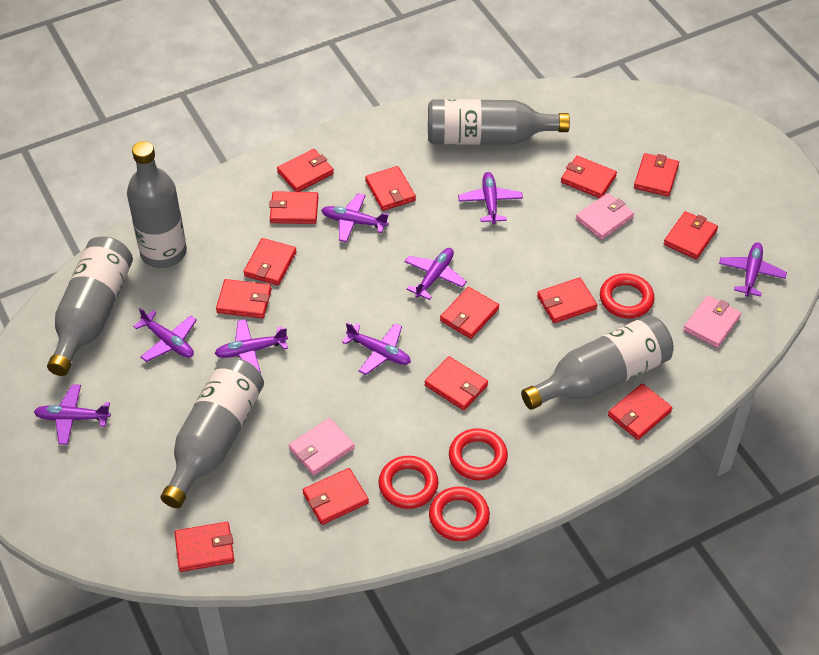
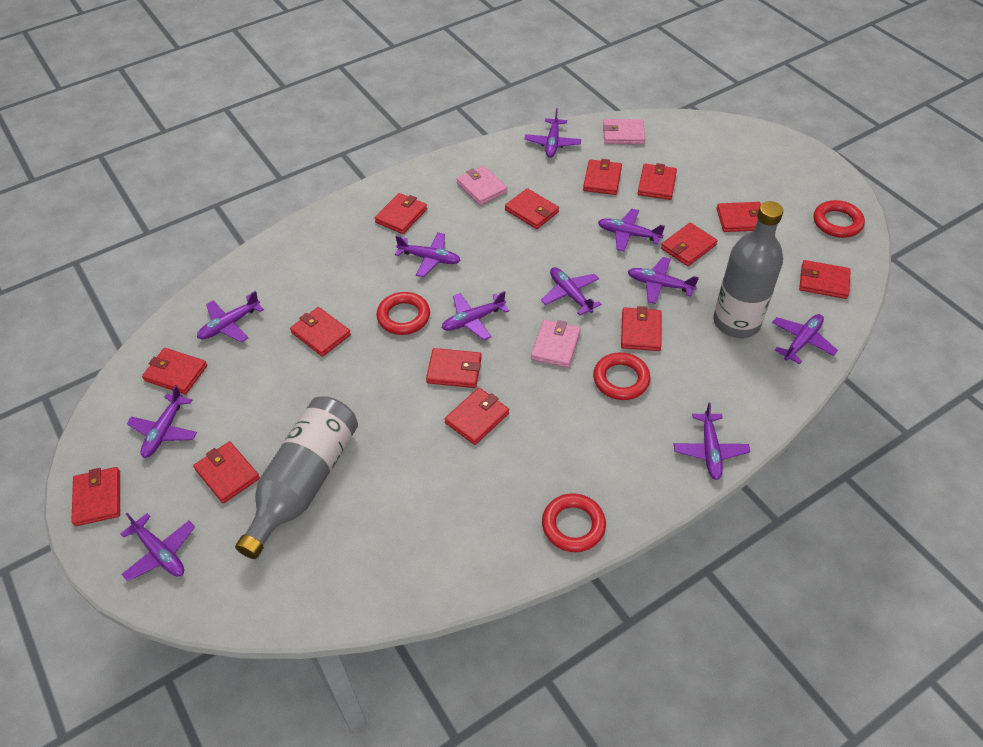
grey bottle: [47,236,133,376] [127,141,187,268] [160,358,264,508] [428,99,570,145] [521,315,674,410] = 5 -> [235,396,358,559] [713,201,783,338] = 2
purple plane: [34,384,111,445] [133,308,197,362] [214,319,288,373] [321,193,389,242] [342,322,411,375] [405,248,467,300] [458,172,523,224] [719,242,787,297] = 8 -> [120,513,195,581] [127,385,197,458] [197,291,264,342] [395,232,461,277] [442,291,509,340] [525,108,581,158] [541,267,601,315] [598,209,665,252] [628,257,699,304] [674,402,750,480] [772,314,838,364] = 11

